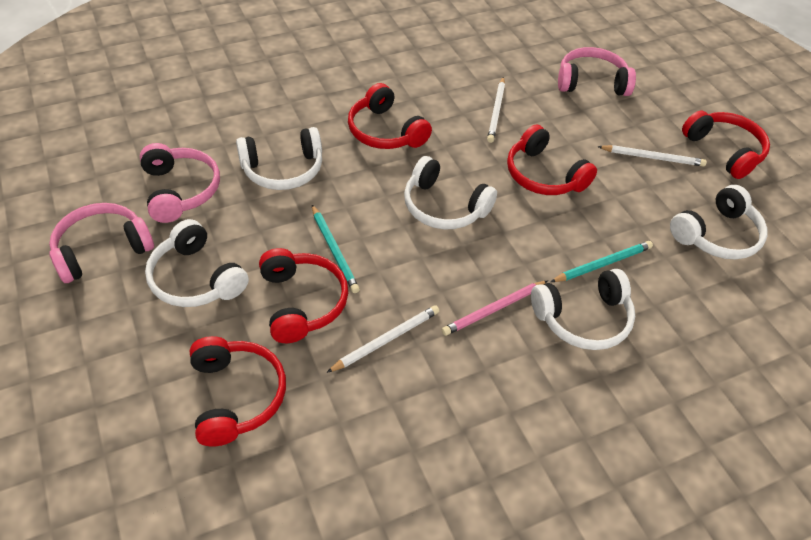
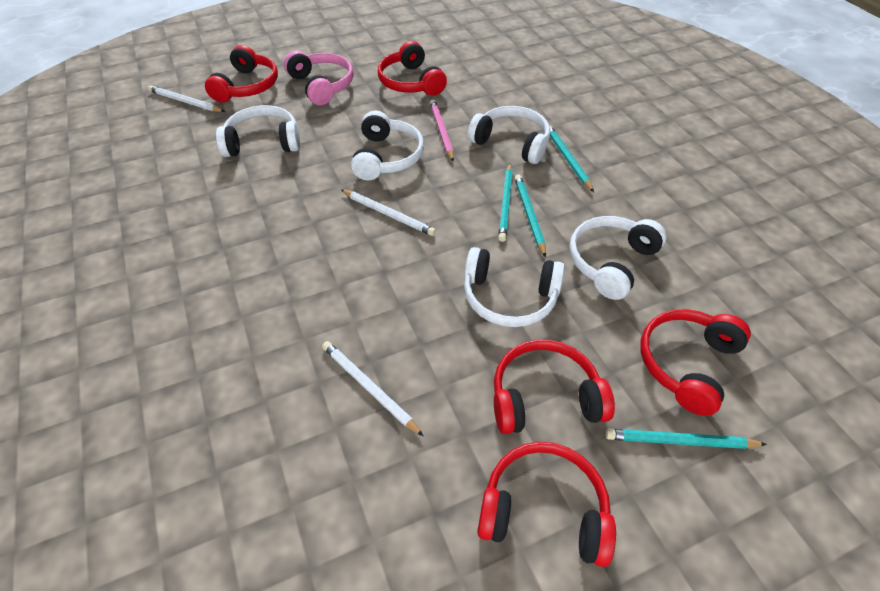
pink headphones: [49,203,154,283] [140,143,220,223] [558,47,636,96] = 3 -> [284,51,354,105] = 1
turquoise pencil: [312,205,360,293] [551,241,653,282] = 2 -> [498,163,513,242] [515,175,546,257] [549,125,594,192] [605,429,767,449] = 4

